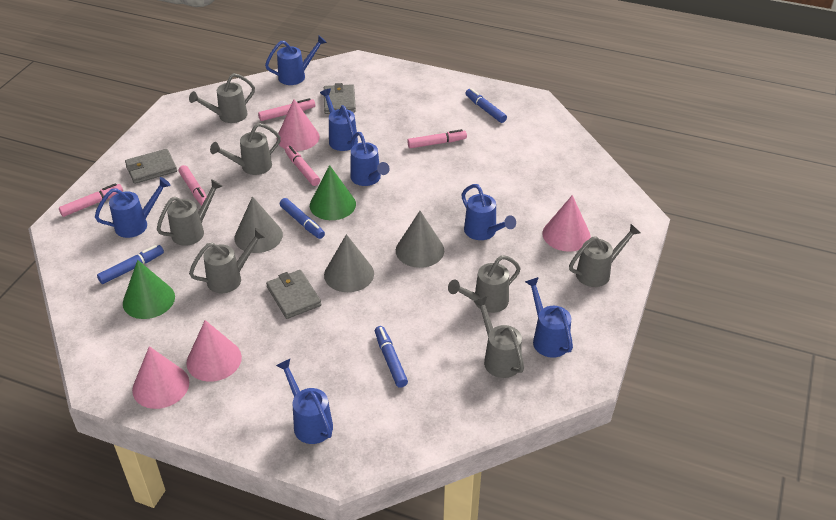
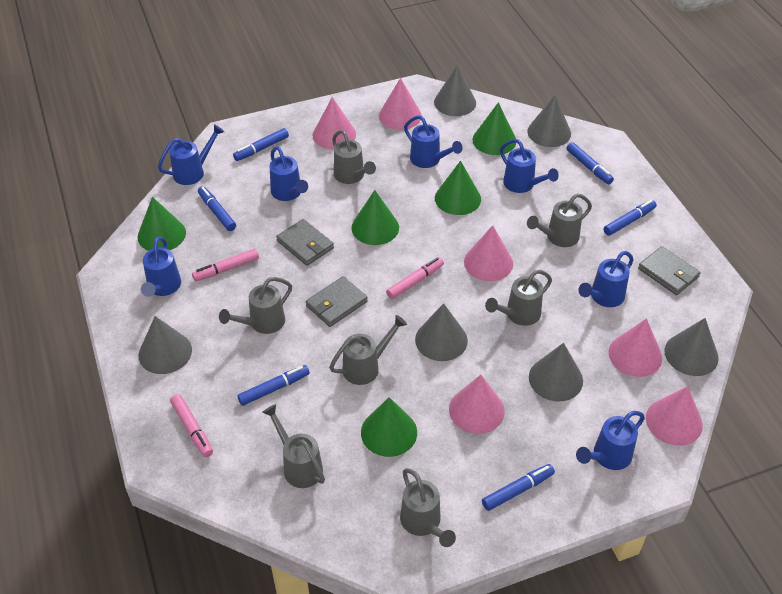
blue marker: [97,245,164,284] [280,198,325,239] [375,326,408,388] [465,88,507,123] = 4 -> [198,186,236,231] [233,128,289,161] [237,365,310,406] [482,464,555,511] [566,142,614,184] [604,200,657,236] = 6
green cone: [123,260,175,319] [310,165,356,220] = 2 -> [138,197,186,251] [352,190,399,245] [361,397,417,457] [435,161,481,215] [473,102,516,155] = 5
grey cone: [234,196,283,253] [324,234,374,292] [396,211,444,268] = 3 -> [138,316,192,374] [415,303,468,361] [434,65,476,116] [527,95,571,147] [529,343,583,401] [665,318,719,376] = 6
pink cone: [132,346,189,409] [186,320,242,382] [278,99,320,151] [542,195,591,252] = 4 -> [312,97,356,149] [379,78,422,130] [449,375,505,434] [464,225,513,281] [609,318,662,377] [646,386,703,446] = 6
pink marker: [59,183,123,217] [179,165,207,206] [258,98,315,121] [285,146,320,186] [407,129,467,148] = 5 -> [170,394,213,457] [192,249,259,281] [386,257,444,299] = 3

